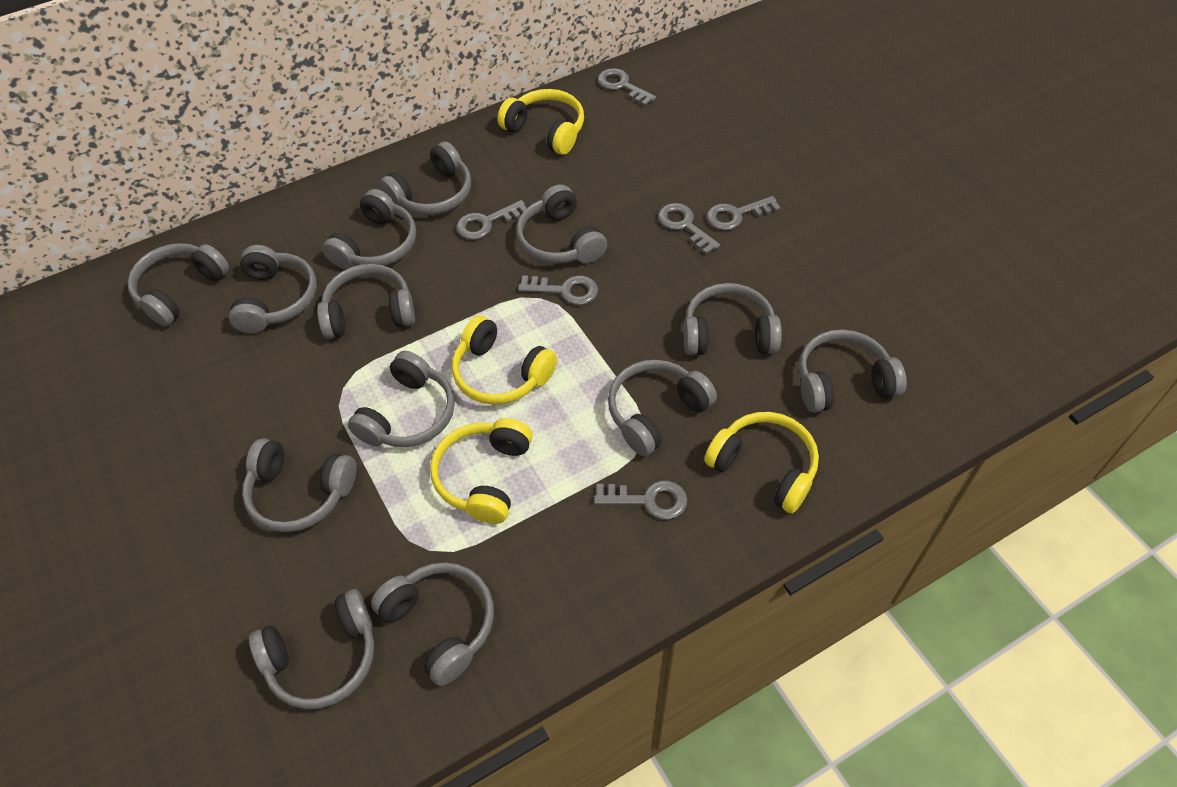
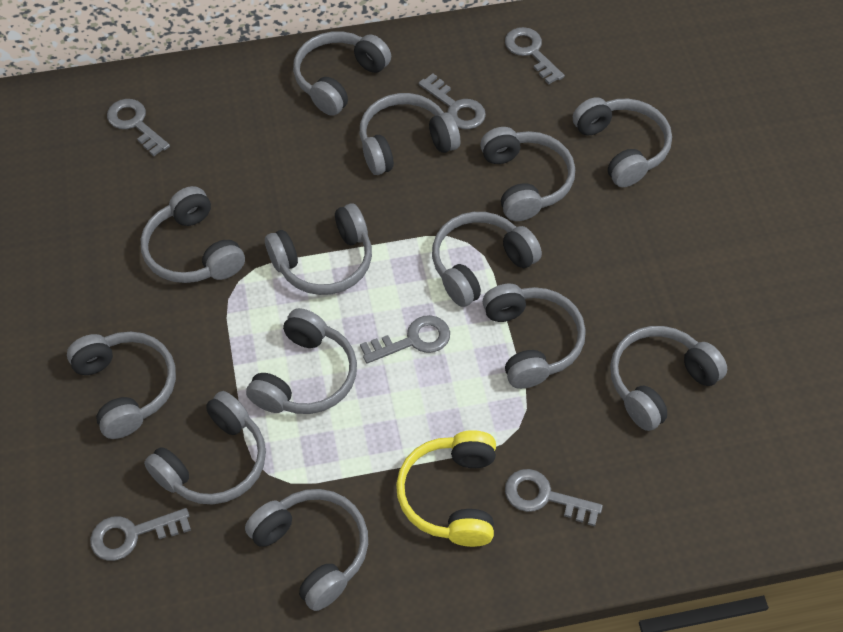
yellow headphones: [430,418,532,524] [452,316,557,405] [497,89,584,155] [704,412,819,513] = 4 -> [396,430,496,547] = 1

